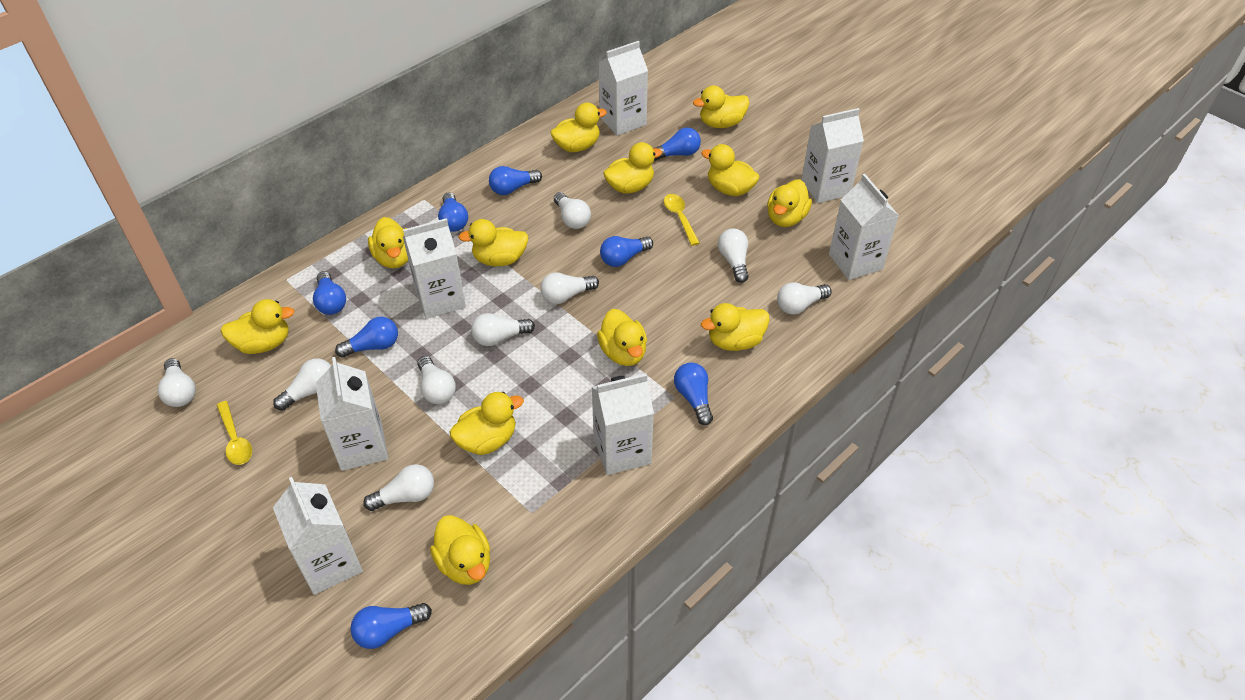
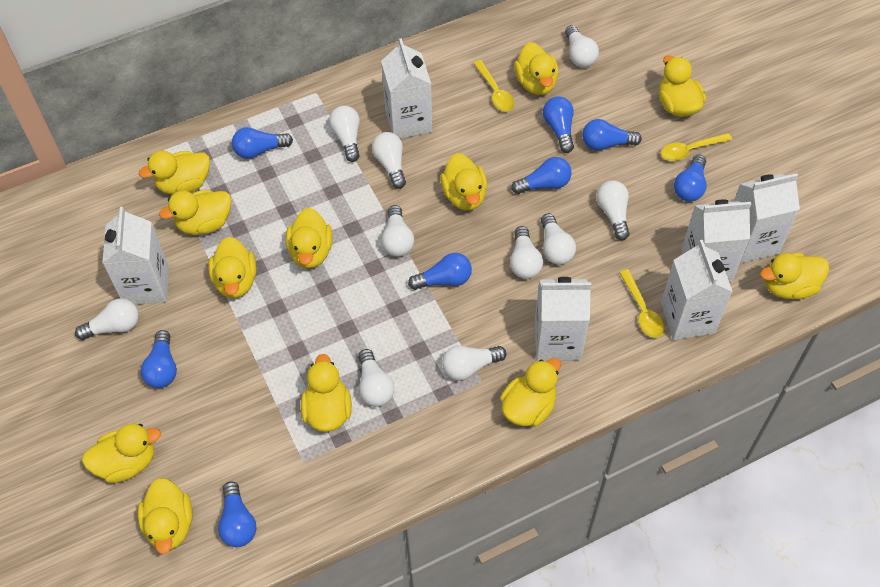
white carton: [273,477,363,595] [316,357,388,471] [403,218,466,319] [592,373,654,475] [598,41,648,135] [801,108,864,203] [829,174,899,280] = 7 -> [102,207,169,305] [381,38,432,138] [534,277,591,361] [661,240,733,340] [681,200,751,282] [734,173,800,263] = 6
white light bulb: [158,358,196,407] [273,358,331,411] [363,464,434,511] [417,356,456,404] [471,313,535,346] [540,272,599,304] [554,192,591,229] [718,229,749,283] [777,282,831,315] = 9 -> [75,298,139,340] [329,106,360,162] [358,349,394,407] [372,132,406,189] [381,205,414,257] [442,346,506,381] [510,226,543,279] [541,213,576,265] [565,25,599,67] [596,180,630,240] = 10
yellow spoon: [216,401,252,465] [664,194,700,246] = 2 -> [473,60,515,112] [619,269,664,338] [661,133,732,161] = 3

